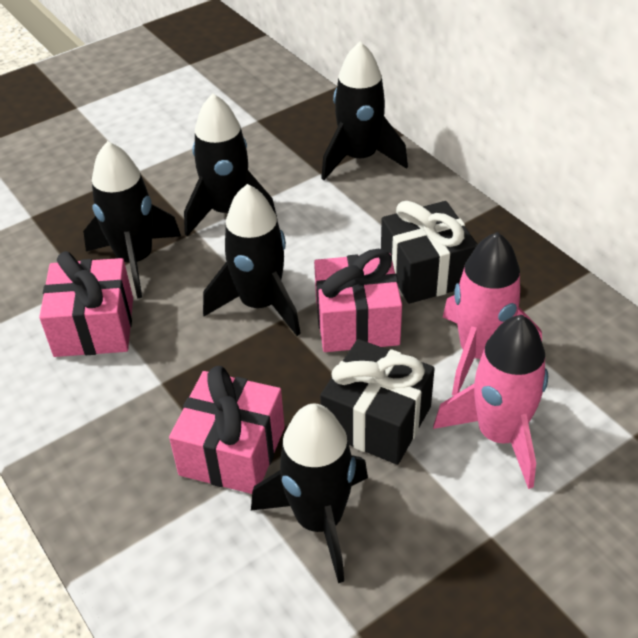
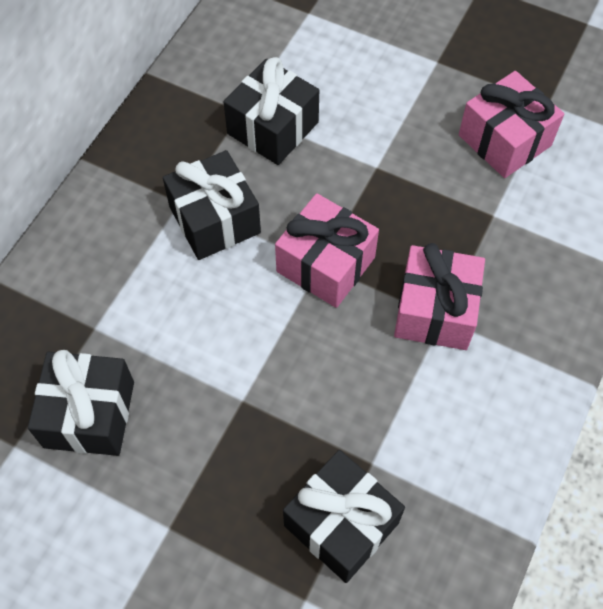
black gift: [320,339,435,465] [381,201,478,304] = 2 -> [28,350,134,456] [163,150,261,260] [224,57,319,165] [283,450,405,583] = 4
black rocket: [83,141,181,298] [184,93,278,236] [203,184,301,336] [251,404,368,583] [321,42,408,180] = 5 -> none = 0
pink rocket: [433,315,548,489] [443,232,542,396] = 2 -> none = 0

